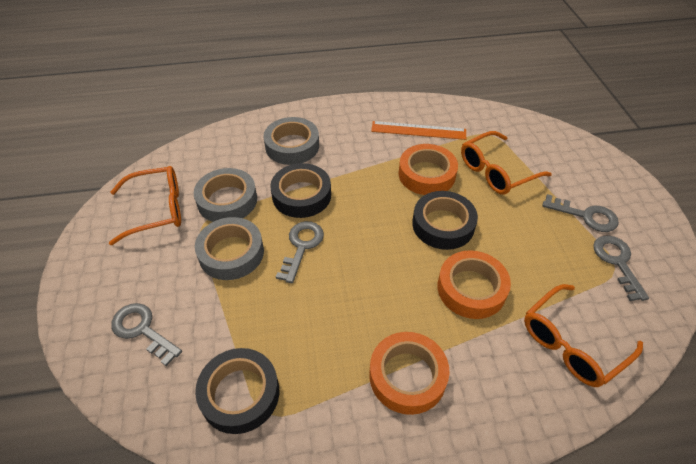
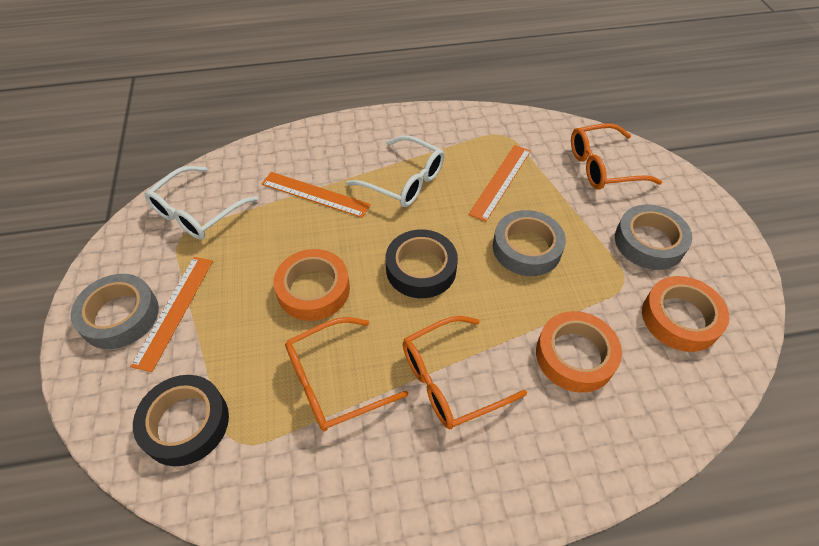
black tape: [195,348,279,434] [270,163,331,218] [412,191,478,250] = 3 -> [133,375,229,466] [386,229,458,298] = 2
grey key: [111,303,182,366] [276,221,324,283] [542,194,619,232] [593,236,649,301] = 4 -> none = 0
orange ruler: [371,121,466,140] = 1 -> [130,257,213,372] [262,172,371,218] [468,145,531,222] = 3
white glasses: none = 0 -> [145,166,258,240] [346,136,445,207] = 2

